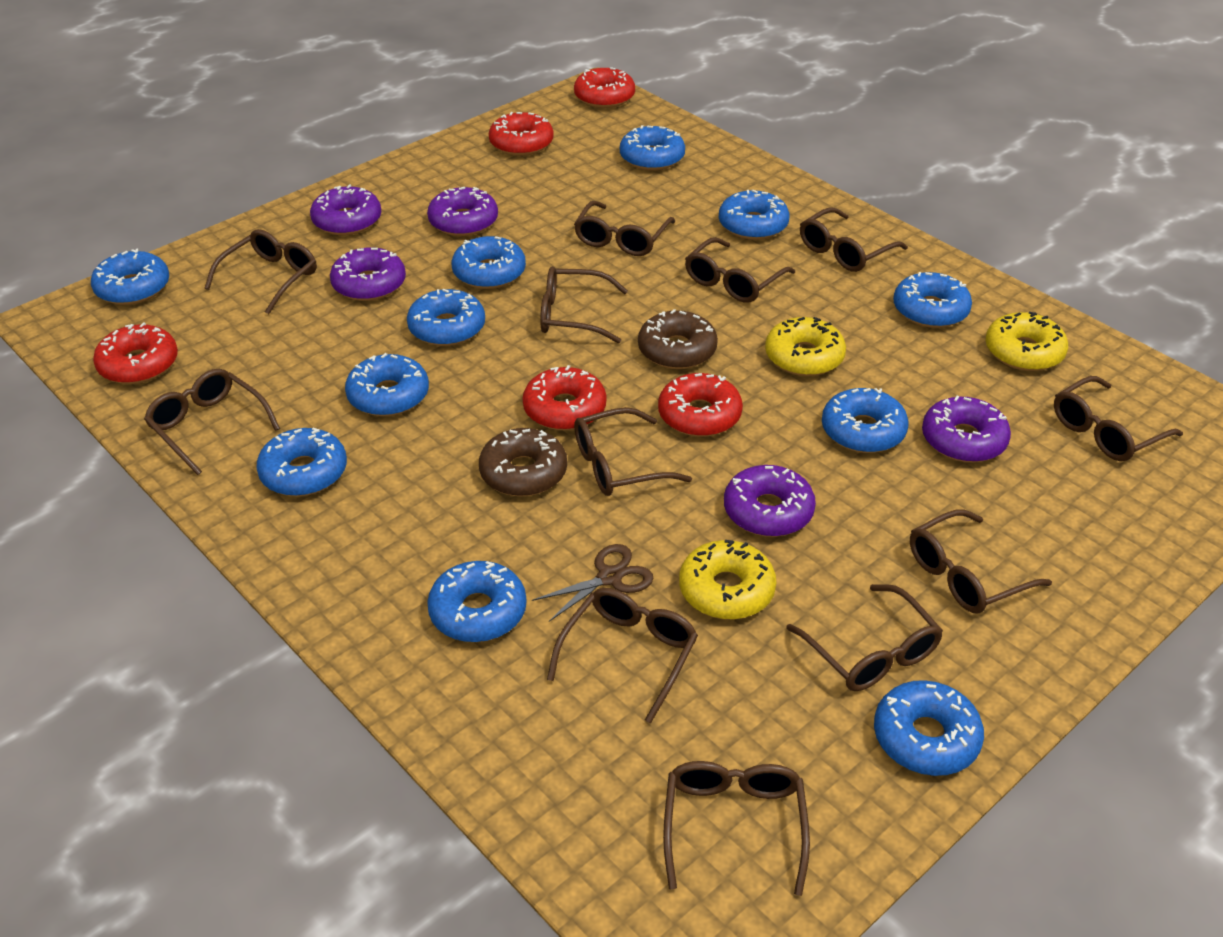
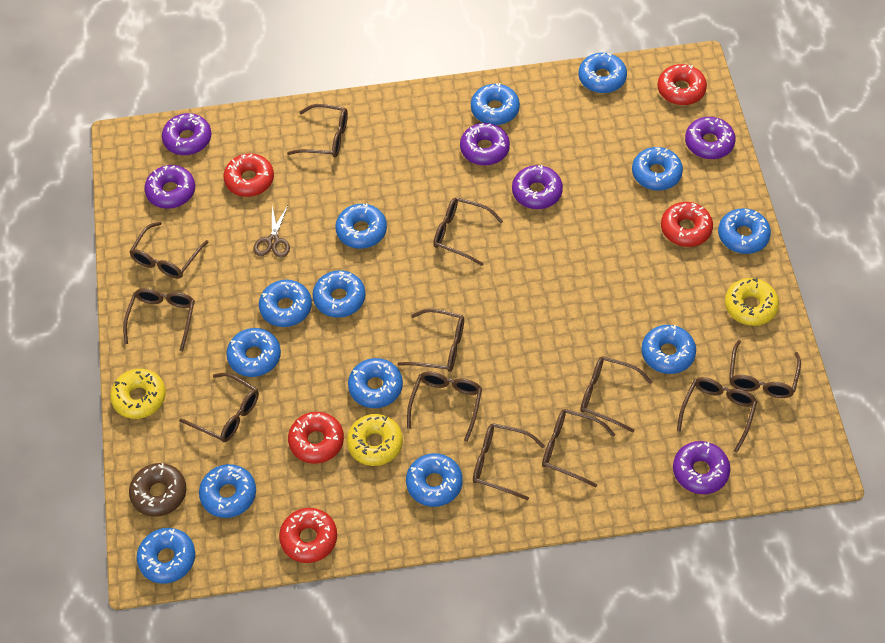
blue donut: [91,249,169,305] [256,428,347,496] [345,353,429,416] [407,289,485,346] [427,561,527,642] [452,236,526,289] [620,125,685,171] [719,190,790,240] [822,388,909,453] [874,680,984,776] [893,272,972,328] = 11 -> [137,528,195,584] [199,464,256,518] [226,328,281,377] [259,280,312,327] [313,270,366,318] [335,203,387,249] [348,358,403,408] [406,453,463,507] [471,83,520,125] [578,53,627,93] [632,147,683,190] [641,325,696,374] [718,208,771,254] = 13
brown donut: [479,428,567,497] [638,309,718,369] = 2 -> [129,463,186,517] = 1
purple donut: [310,184,381,235] [330,247,406,301] [427,187,498,236] [724,465,816,537] [922,396,1011,463] = 5 -> [144,165,195,209] [162,113,212,155] [460,123,510,165] [512,165,563,209] [673,441,731,494] [685,117,736,159] = 6

